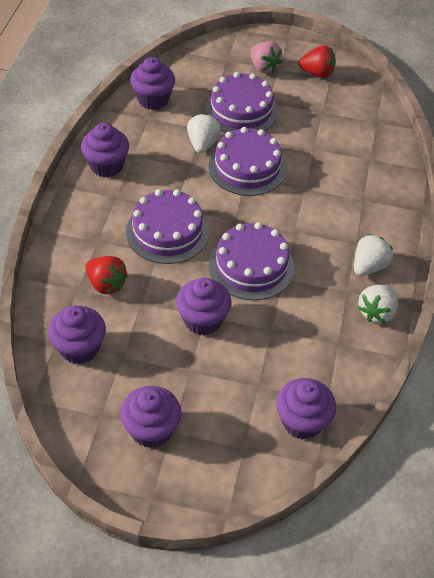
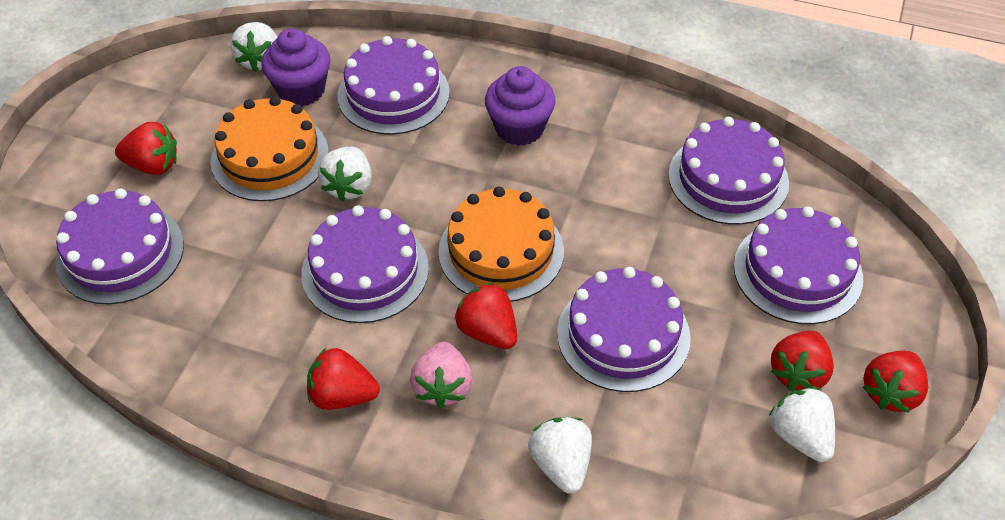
orange cake: none = 0 -> [210,96,329,201] [438,186,564,302] = 2
purple cake: [126,189,209,264] [205,72,278,133] [208,127,286,196] [209,222,294,300] = 4 -> [55,188,184,304] [301,205,429,323] [337,36,450,135] [557,267,691,392] [668,117,789,225] [734,206,863,324] = 6
purple cupcake: [48,306,106,364] [81,123,129,177] [120,386,182,448] [130,57,175,110] [176,277,232,335] [276,378,336,440] = 6 -> [261,28,331,106] [485,66,555,146] = 2
red strawberry: [85,256,128,295] [298,45,336,78] = 2 -> [115,122,177,175] [307,348,380,410] [454,282,517,349] [771,331,834,391] [863,351,928,413] = 5
white strawberry: [187,113,221,153] [354,234,393,276] [358,285,398,323] = 3 -> [230,22,278,72] [318,147,372,201] [528,417,592,494] [769,387,835,462] = 4

